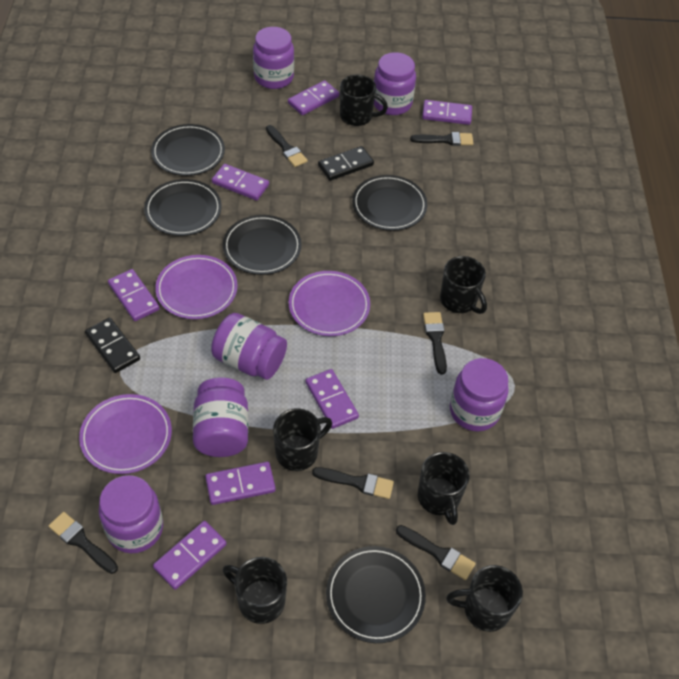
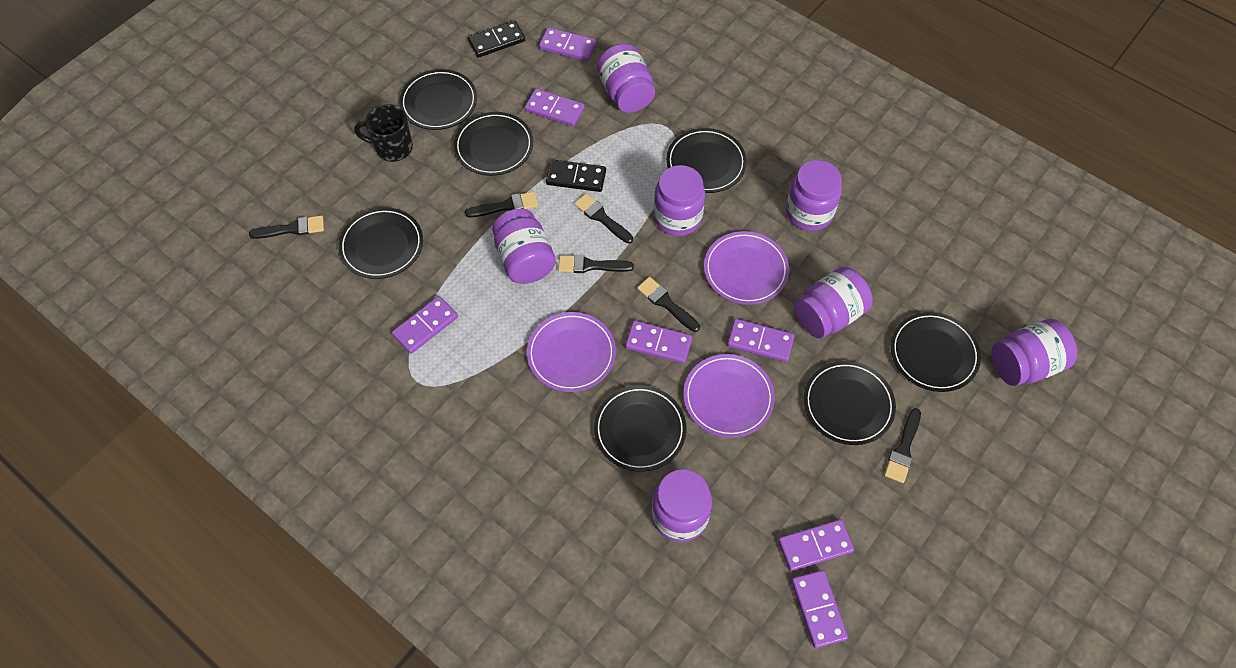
black mug: [223,557,287,624] [273,409,332,471] [340,75,388,126] [418,452,470,525] [440,256,487,314] [446,565,523,632] = 6 -> [354,104,413,162] = 1
black plate: [144,179,222,236] [151,124,225,176] [223,215,302,275] [326,546,426,643] [352,175,427,231] = 5 -> [338,207,423,279] [399,69,477,130] [454,112,533,176] [594,385,687,472] [666,128,747,193] [804,361,896,445] [891,312,981,392] = 7
purple jar: [99,475,163,553] [193,377,248,457] [211,313,287,380] [253,27,294,89] [374,52,416,115] [450,358,509,431] = 6 -> [492,209,556,284] [597,43,655,113] [652,469,712,542] [654,165,705,236] [786,160,842,231] [794,267,873,338] [991,319,1077,386] = 7

